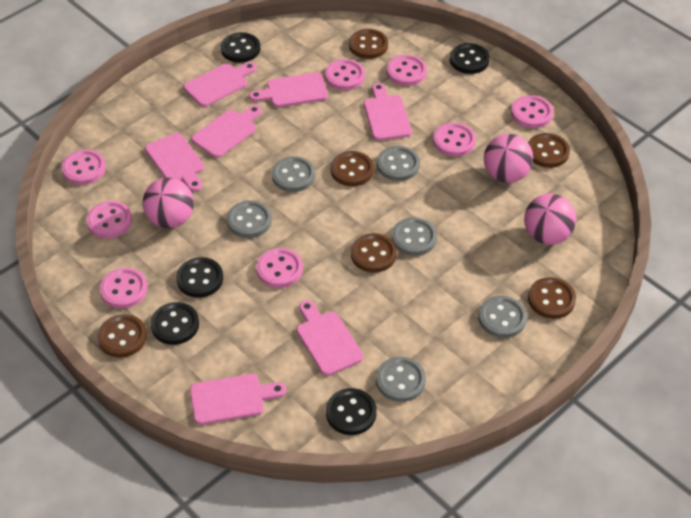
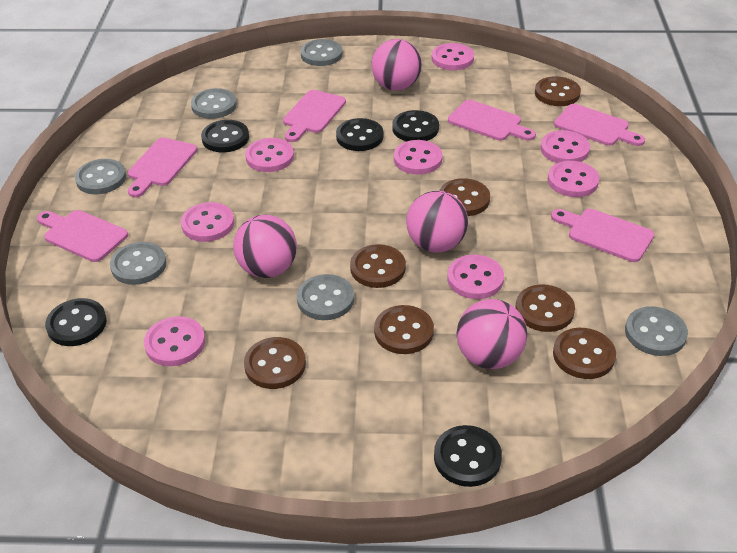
brown button: [97,314,147,358] [331,151,374,186] [349,29,388,59] [351,233,397,273] [528,133,570,168] [528,277,576,319] = 6 -> [244,337,306,389] [350,244,406,288] [374,305,434,354] [439,178,490,216] [515,284,575,332] [535,76,581,106] [553,328,616,379] = 7
pink ball: [143,178,194,228] [484,134,533,183] [524,193,576,245] = 3 -> [233,215,297,278] [371,39,422,91] [406,191,468,253] [457,299,527,369] = 4
pink cutting board: [145,133,204,192] [184,62,257,107] [190,374,286,425] [191,105,262,158] [249,72,328,107] [296,300,363,376] [364,83,412,141] = 7 -> [37,210,128,262] [128,138,197,197] [283,90,346,142] [448,100,536,141] [551,209,654,262] [554,104,645,146] = 6

